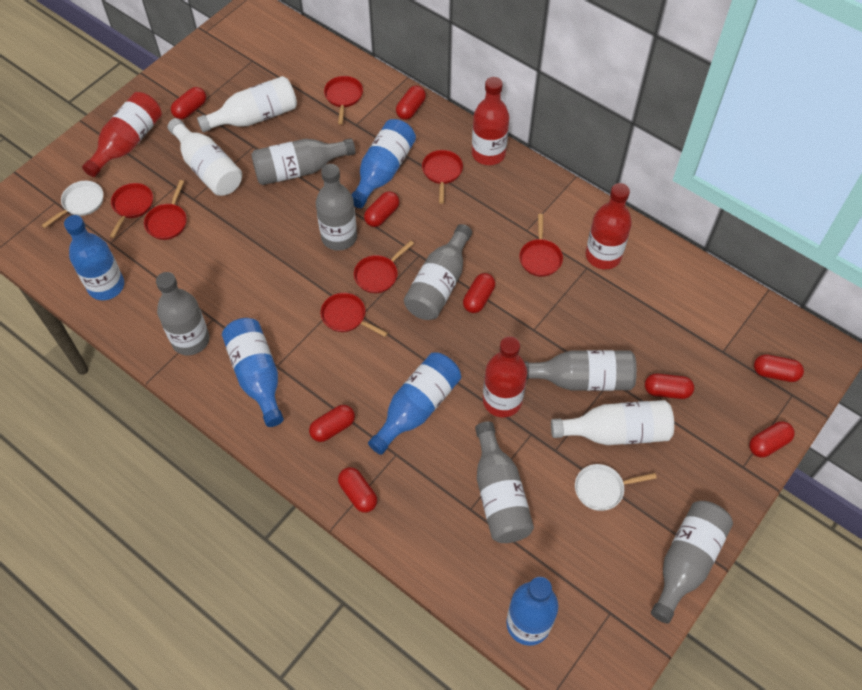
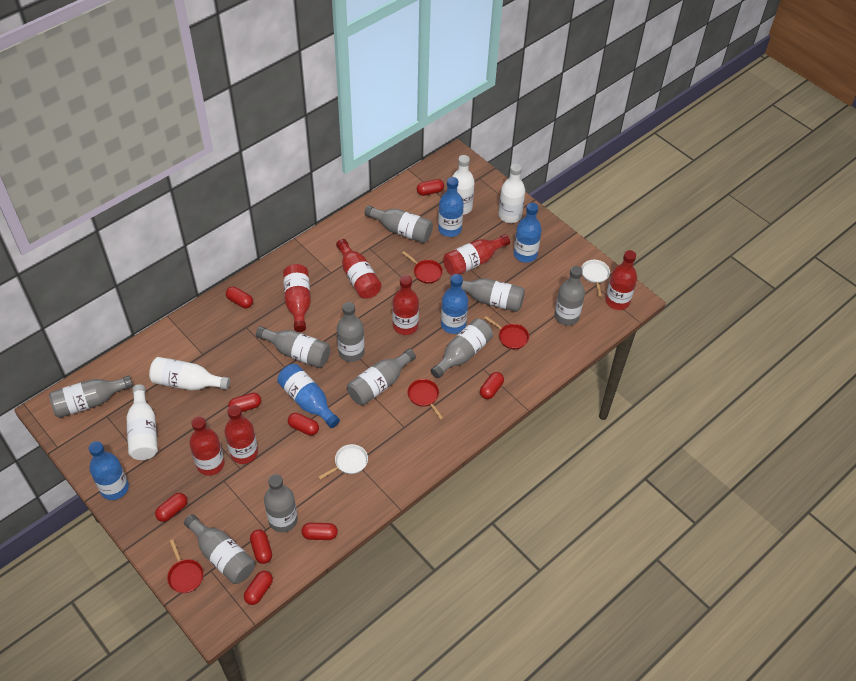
grey bottle: [156,272,209,356] [251,138,355,185] [316,164,357,251] [404,224,472,320] [475,421,534,543] [524,350,637,391] [651,501,733,624] = 7 -> [49,376,133,418] [184,514,255,584] [256,326,330,368] [264,474,298,533] [337,302,365,362] [347,349,416,406] [364,205,433,243] [431,318,493,378] [462,278,525,312] [554,266,585,326] = 10
red bottle: [82,92,162,177] [472,77,509,165] [483,336,528,417] [586,183,632,269] = 4 -> [189,416,225,476] [224,405,258,464] [283,264,311,332] [336,239,382,299] [392,275,419,335] [443,234,510,275] [605,250,637,310] = 7
red pan: [110,183,153,238] [144,180,187,240] [321,293,388,337] [324,76,363,124] [354,241,414,293] [422,150,463,204] [519,214,563,277] = 7 -> [167,539,204,593] [402,251,443,283] [407,379,443,420] [484,316,529,349] = 4
white bottle: [168,118,242,196] [197,76,297,132] [551,400,674,445] = 3 -> [126,384,158,460] [149,357,230,391] [452,155,475,215] [499,163,525,223] = 4

